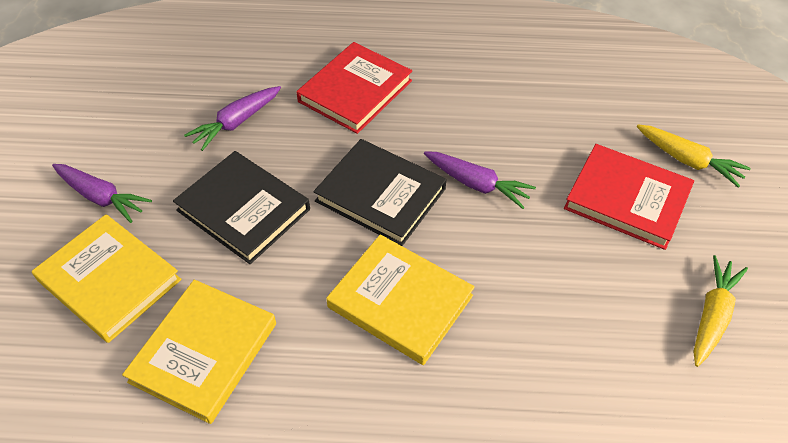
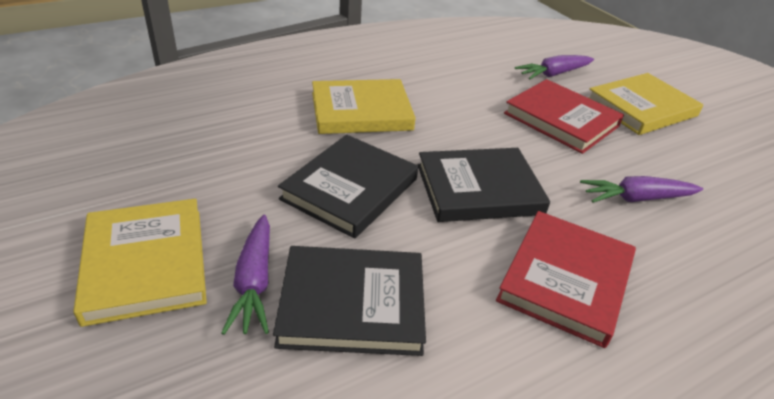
black book: [173,151,310,264] [313,139,446,246] = 2 -> [273,246,426,356] [278,135,418,239] [418,148,550,222] = 3
yellow carrot: [637,125,751,188] [694,255,748,367] = 2 -> none = 0

